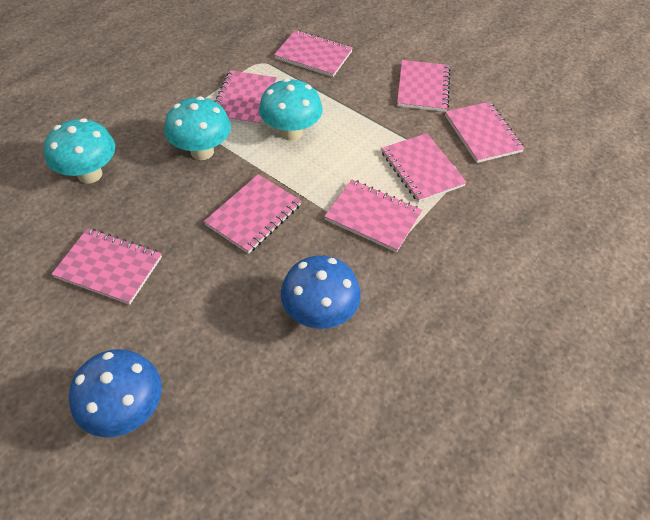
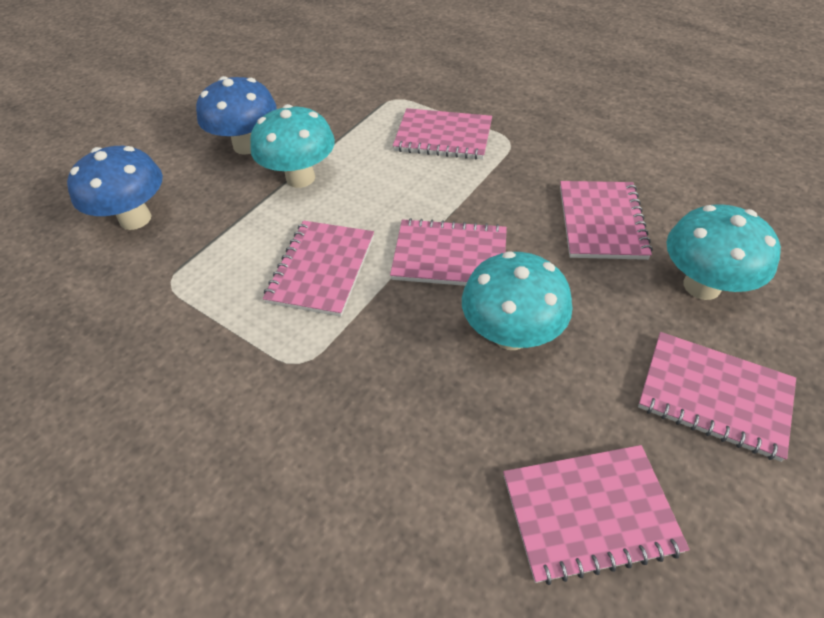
pink notebook: [51,228,162,305] [204,174,301,254] [214,70,277,126] [274,30,353,77] [324,180,422,253] [381,133,467,202] [397,60,450,112] [445,102,525,163] = 8 -> [263,221,374,317] [390,218,507,286] [393,108,492,159] [503,445,690,585] [560,181,653,260] [638,332,796,462] = 6

